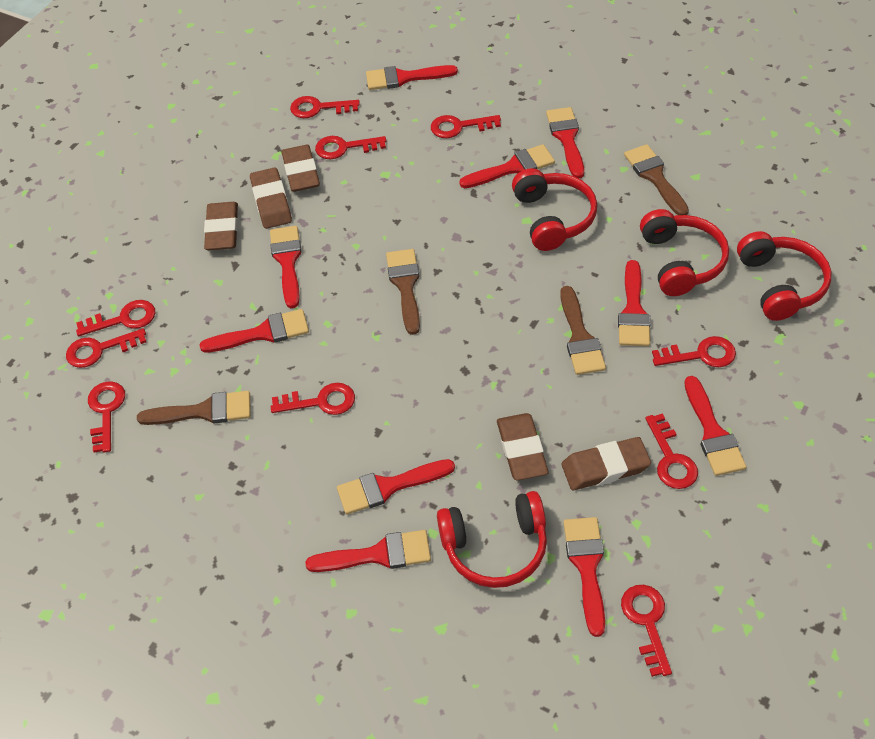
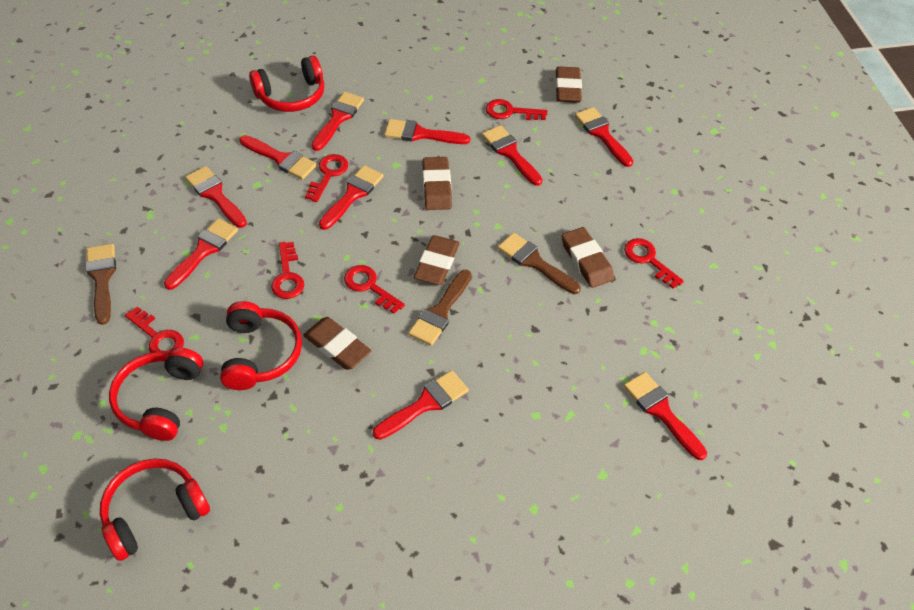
brown brush: [137,391,251,425] [386,249,420,335] [560,286,606,375] [624,144,689,215] = 4 -> [86,244,116,325] [408,270,472,346] [497,233,581,294] = 3
red key: [66,328,146,368] [76,300,155,336] [88,382,125,453] [271,383,355,415] [290,96,360,118] [315,136,386,159] [431,115,501,138] [621,585,672,677] [645,413,698,489] [652,336,736,367] = 10 -> [125,306,184,353] [271,242,304,299] [305,154,348,202] [344,265,405,314] [486,99,548,120] [624,238,684,289] = 6

